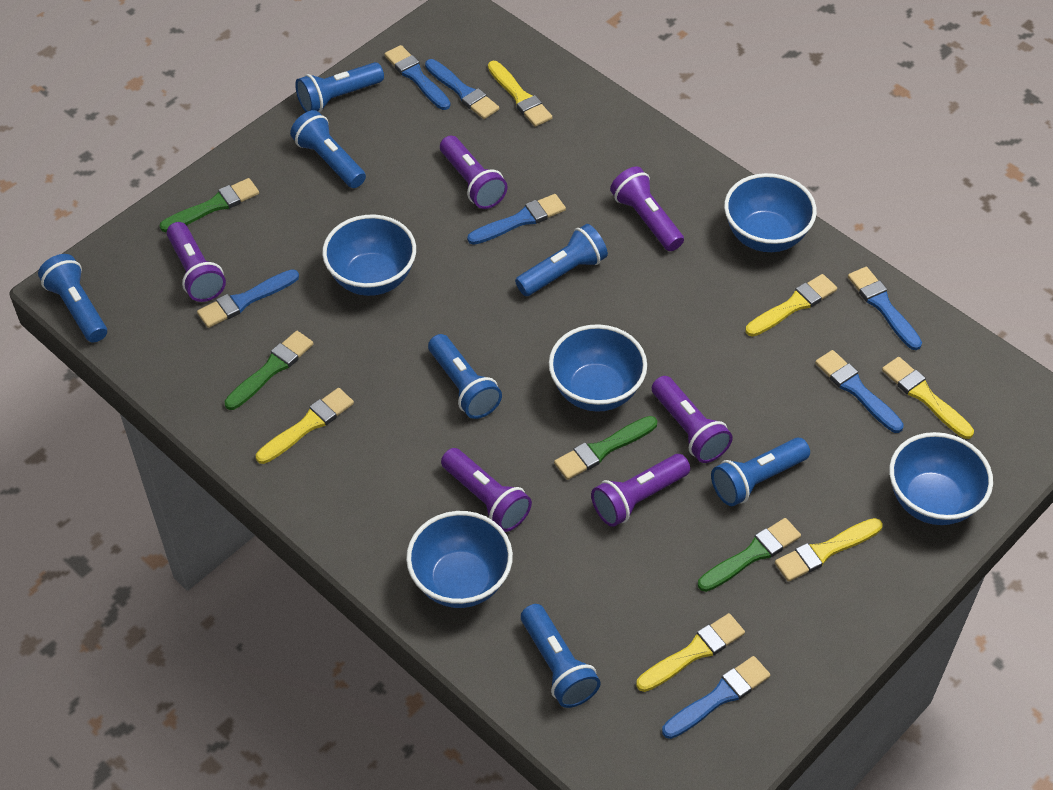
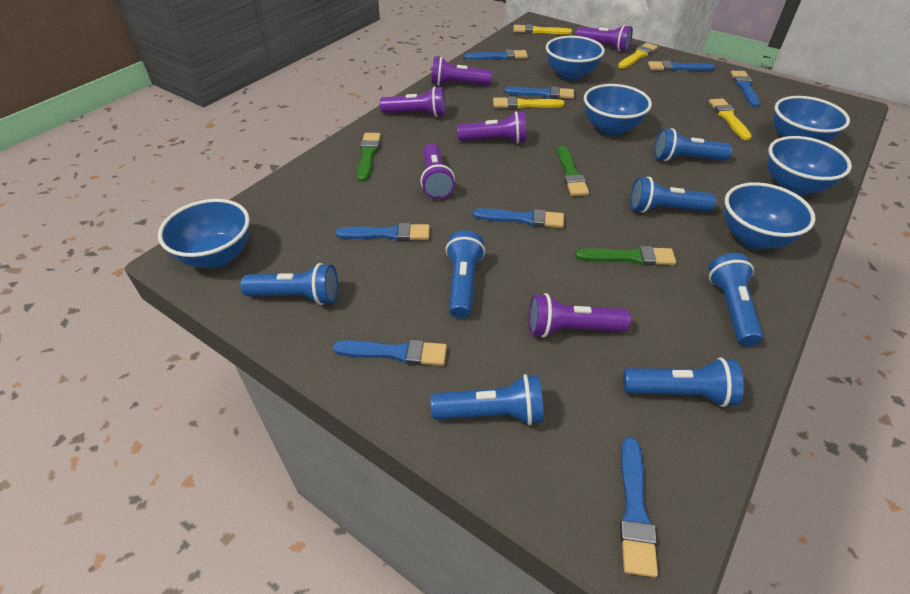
blue bowl: [322,215,416,296] [406,511,513,608] [549,324,647,412] [724,173,817,252] [889,432,993,525] = 5 -> [158,199,250,268] [546,36,605,81] [584,84,652,136] [724,182,816,249] [767,136,852,196] [774,96,850,143] = 6
blue brush: [197,269,299,328] [384,45,451,110] [425,59,499,119] [467,194,566,245] [662,656,770,739] [815,350,904,433] [848,267,922,350] = 7 -> [333,340,447,366] [336,223,430,241] [464,49,528,60] [473,208,564,228] [504,87,574,99] [620,437,658,578] [648,60,715,71] [731,71,760,107] = 8
green brush: [159,178,259,232] [224,331,314,410] [554,416,657,480] [698,518,801,592] = 4 -> [357,133,381,182] [557,145,589,196] [575,246,676,266] = 3
yellow brush: [256,388,354,464] [488,61,552,127] [636,613,745,692] [746,274,837,337] [775,518,883,582] [882,357,974,439] = 6 -> [493,96,565,109] [513,24,572,35] [618,43,658,69] [709,98,752,140] = 4

